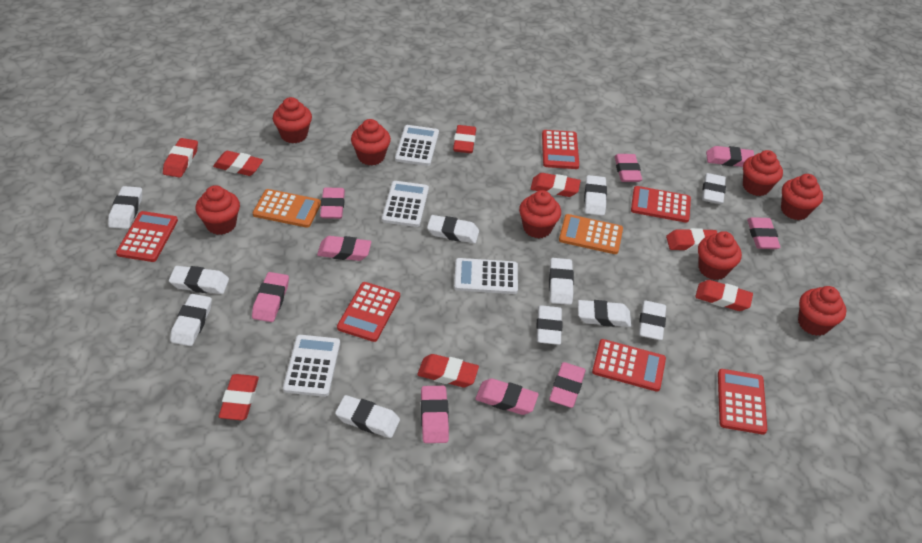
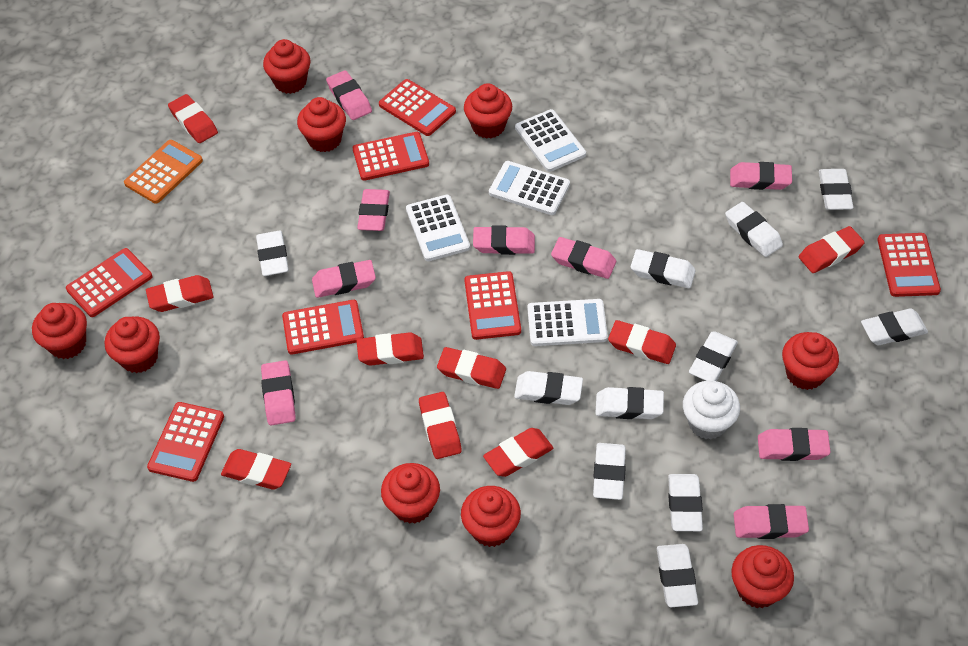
orange calculator: [253,189,321,228] [559,214,623,254] = 2 -> [124,140,203,204] = 1
red calculator: [116,211,178,262] [337,282,400,342] [542,130,579,169] [592,339,666,392] [631,186,691,223] [718,369,767,435] = 6 -> [66,248,153,317] [147,402,224,482] [282,300,364,354] [353,132,429,181] [379,79,456,136] [464,271,521,340] [877,233,941,297] = 7
red cupcake: [196,185,240,235] [273,97,312,143] [351,119,391,165] [519,190,561,238] [698,231,742,280] [743,150,783,196] [781,174,823,220] [798,286,846,336] = 8 -> [32,303,87,359] [105,317,160,373] [263,39,310,94] [297,97,346,152] [381,463,440,524] [461,486,521,547] [464,84,512,139] [732,545,794,608] [782,332,839,390] = 9
red eraser: [163,138,198,178] [213,151,263,176] [219,374,259,420] [417,354,479,387] [453,125,476,153] [530,173,581,197] [666,228,717,251] [695,280,753,311] = 8 -> [146,275,214,312] [168,94,218,143] [221,449,291,490] [357,332,424,366] [419,392,462,459] [437,347,506,389] [483,428,553,477] [608,320,676,364] [799,226,865,273] = 9
white cupcake: none = 0 -> [683,381,740,439] = 1

